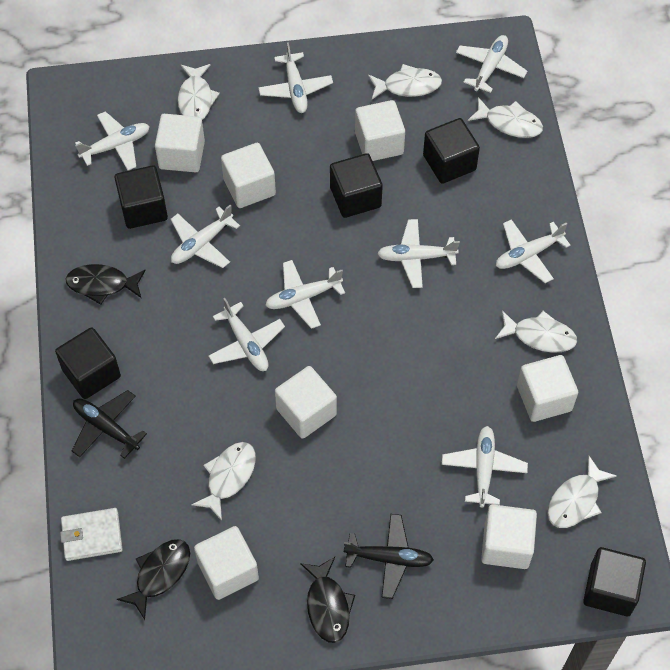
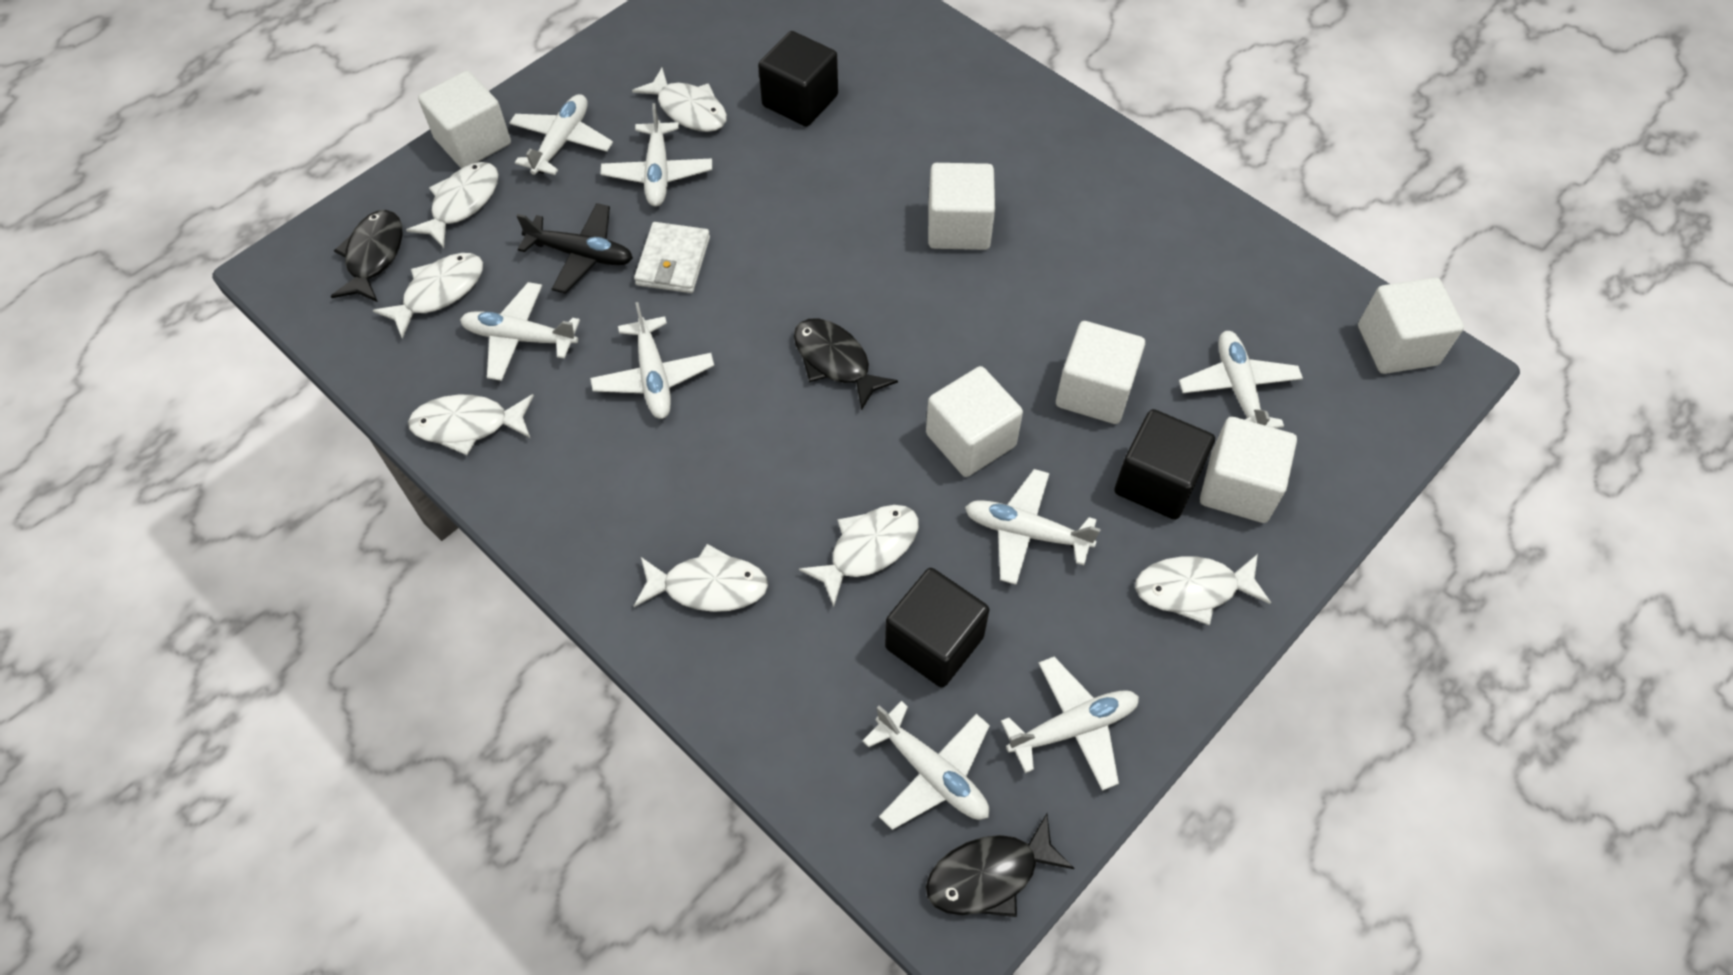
black cube: [55,327,121,399] [114,165,168,229] [330,153,383,218] [423,118,480,184] [583,547,646,616] = 5 -> [758,31,838,127] [885,568,989,688] [1114,409,1215,520] = 3
black plane: [72,390,147,459] [344,514,434,599] = 2 -> [517,203,633,294] = 1
white cube: [155,114,205,172] [194,526,259,600] [221,143,276,208] [275,366,337,439] [355,100,405,161] [481,505,537,569] [517,355,578,422] = 7 -> [418,71,511,168] [926,366,1023,477] [928,163,995,250] [1056,321,1145,424] [1200,417,1297,523] [1358,277,1464,374] = 6
white fish: [178,64,220,120] [191,442,256,521] [368,64,442,99] [468,97,543,138] [495,311,577,353] [548,456,617,528] = 6 -> [373,253,483,338] [406,162,499,248] [408,394,534,455] [632,68,727,132] [634,544,768,612] [799,505,919,607] [1135,554,1271,625] = 7
white plane: [75,111,150,171] [171,205,240,268] [209,298,285,371] [258,42,333,113] [265,260,345,329] [377,219,460,288] [442,426,528,508] [456,35,527,93] [496,219,571,283] = 9 -> [460,282,580,381] [509,94,613,175] [590,302,714,419] [601,103,712,207] [862,701,990,830] [965,469,1101,585] [1001,657,1139,791] [1179,331,1303,428] = 8

